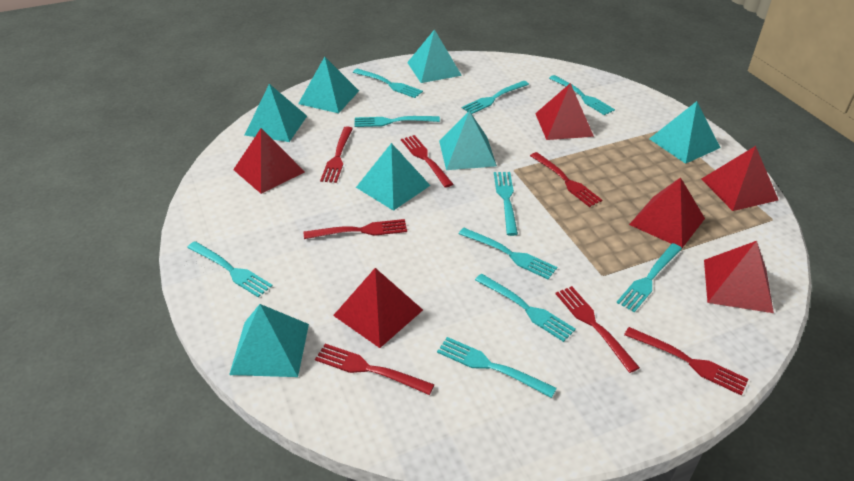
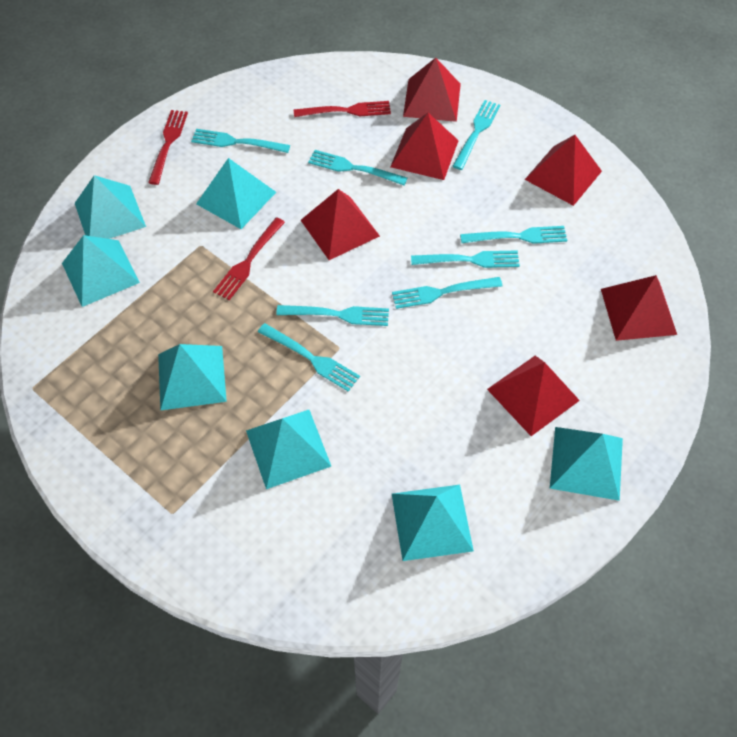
red fork: [304,219,407,239] [315,344,435,395] [320,127,353,183] [401,135,453,188] [530,152,602,207] [555,286,640,373] [624,327,749,395] = 7 -> [148,110,188,185] [213,217,285,300] [294,101,391,117] = 3
turquoise fork: [187,241,272,297] [353,68,423,98] [354,116,440,127] [437,337,557,398] [459,228,557,279] [462,81,529,114] [475,274,576,342] [494,172,518,236] [549,75,615,115] [616,243,682,312] = 10 -> [191,129,290,153] [258,323,360,392] [276,305,389,326] [308,150,407,185] [392,277,502,309] [411,250,520,268] [453,100,500,170] [460,226,567,244] = 8

